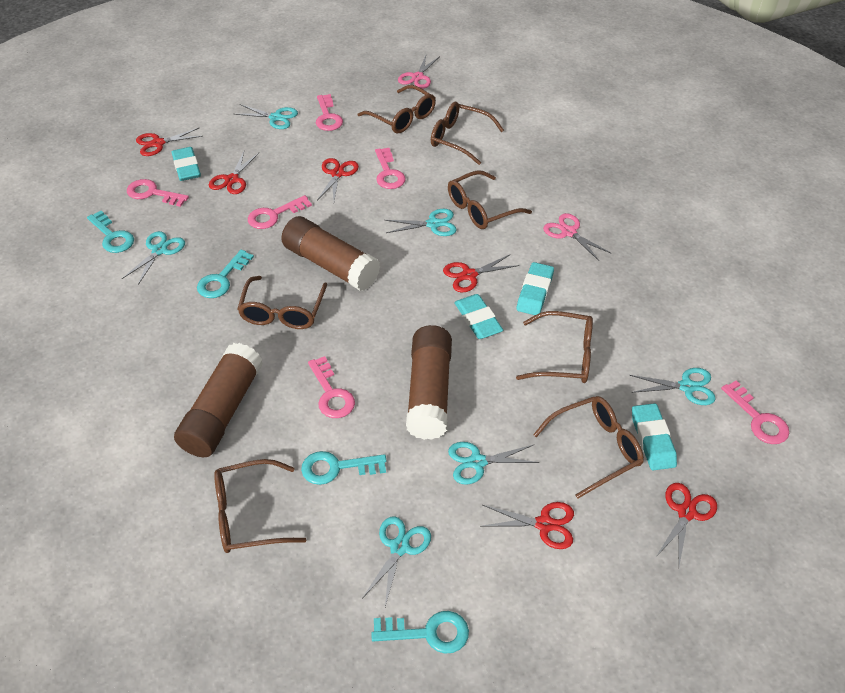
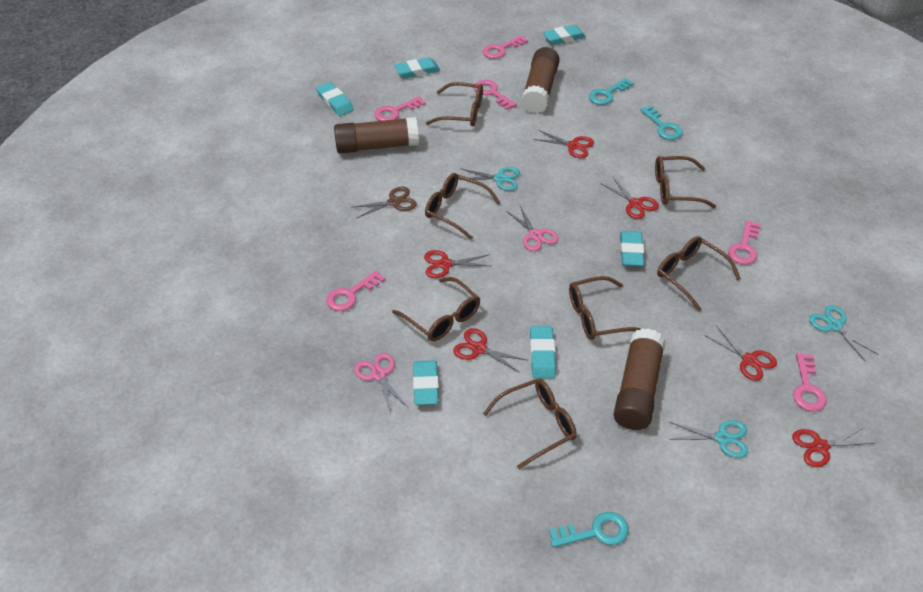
brown scissors: none = 0 -> [353,187,417,218] = 1
turquoise eraser: [171,147,201,181] [454,294,503,339] [517,262,554,315] [632,403,677,470] = 4 -> [316,82,354,116] [394,57,440,78] [413,360,439,405] [530,326,556,379] [543,25,586,45] [620,231,644,267] = 6
turquoise key: [87,211,134,253] [197,250,254,298] [301,451,387,485] [371,611,469,654] = 4 -> [549,512,629,548] [589,78,634,105] [640,105,683,140] = 3
turquoise scissors: [122,231,185,285] [234,104,298,129] [362,516,431,607] [385,209,456,236] [448,442,540,485] [629,368,716,405] = 6 -> [458,167,520,191] [669,420,748,458] [809,305,878,362] = 3

